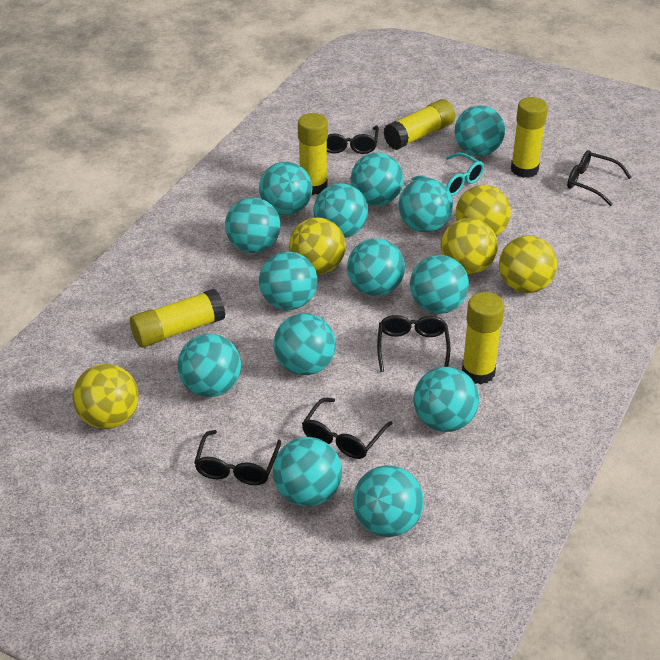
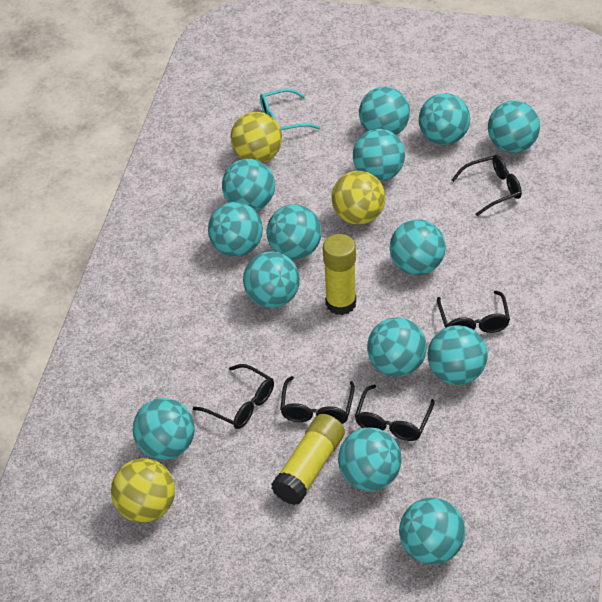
yellow ball: [73,364,139,429] [289,217,346,274] [441,218,498,275] [456,185,511,236] [499,236,557,293] = 5 -> [111,458,175,523] [231,112,282,163] [332,171,385,225] = 3
yellow glue stick: [130,289,225,347] [298,113,328,195] [384,99,455,150] [462,292,505,384] [511,97,548,178] = 5 -> [271,414,345,505] [323,234,356,315] = 2

